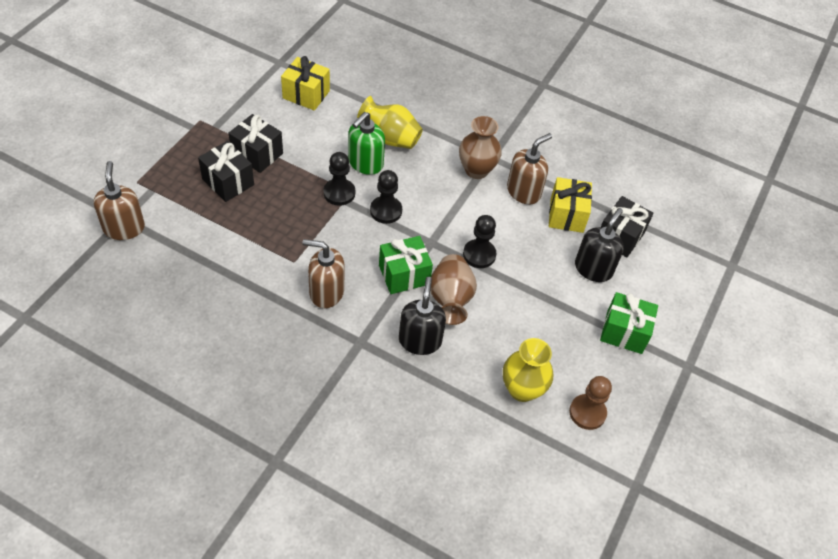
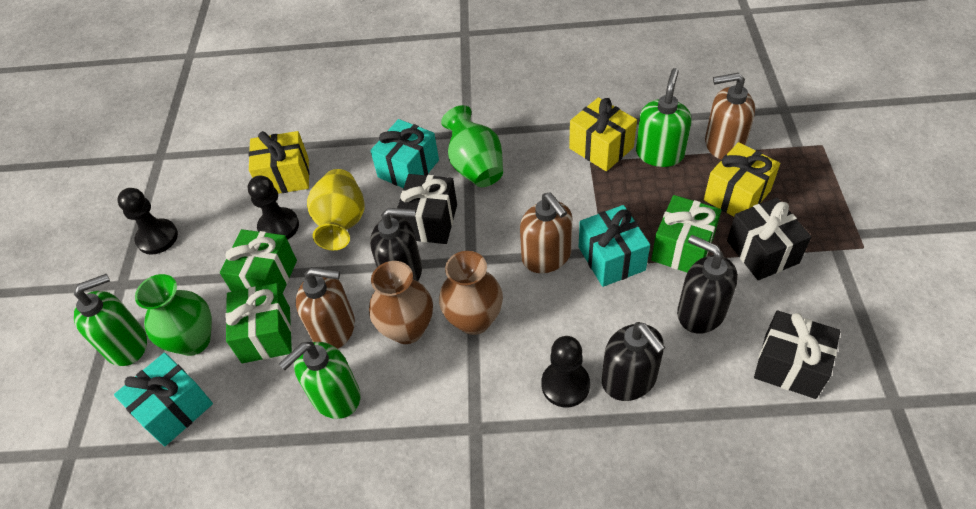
black soap dispenser: [399,277,446,355] [575,208,624,282] = 2 -> [370,208,422,281] [602,322,665,401] [677,235,738,334] = 3
brown pawn: [569,376,612,430] = 1 -> none = 0
green gift: [379,236,433,294] [600,292,658,354] = 2 -> [220,229,297,293] [225,283,292,363] [651,195,721,272] = 3
green soap dispenser: [348,112,385,175] = 1 -> [74,274,147,366] [279,342,360,419] [636,68,691,167] = 3
green vase: none = 0 -> [135,274,212,356] [441,105,503,187] = 2
turquoise gift: none = 0 -> [114,353,213,446] [370,119,439,188] [579,205,650,287] = 3
yellow gift: [281,56,330,111] [549,177,592,233] = 2 -> [248,131,309,194] [569,97,637,171] [704,142,780,217] = 3
yellow vase: [357,96,423,149] [503,338,553,402] = 2 -> [307,169,365,250] = 1

